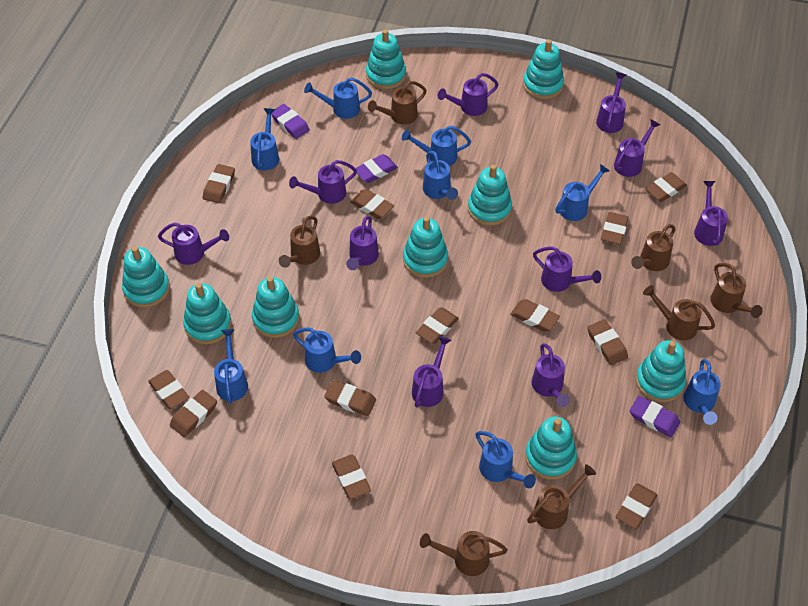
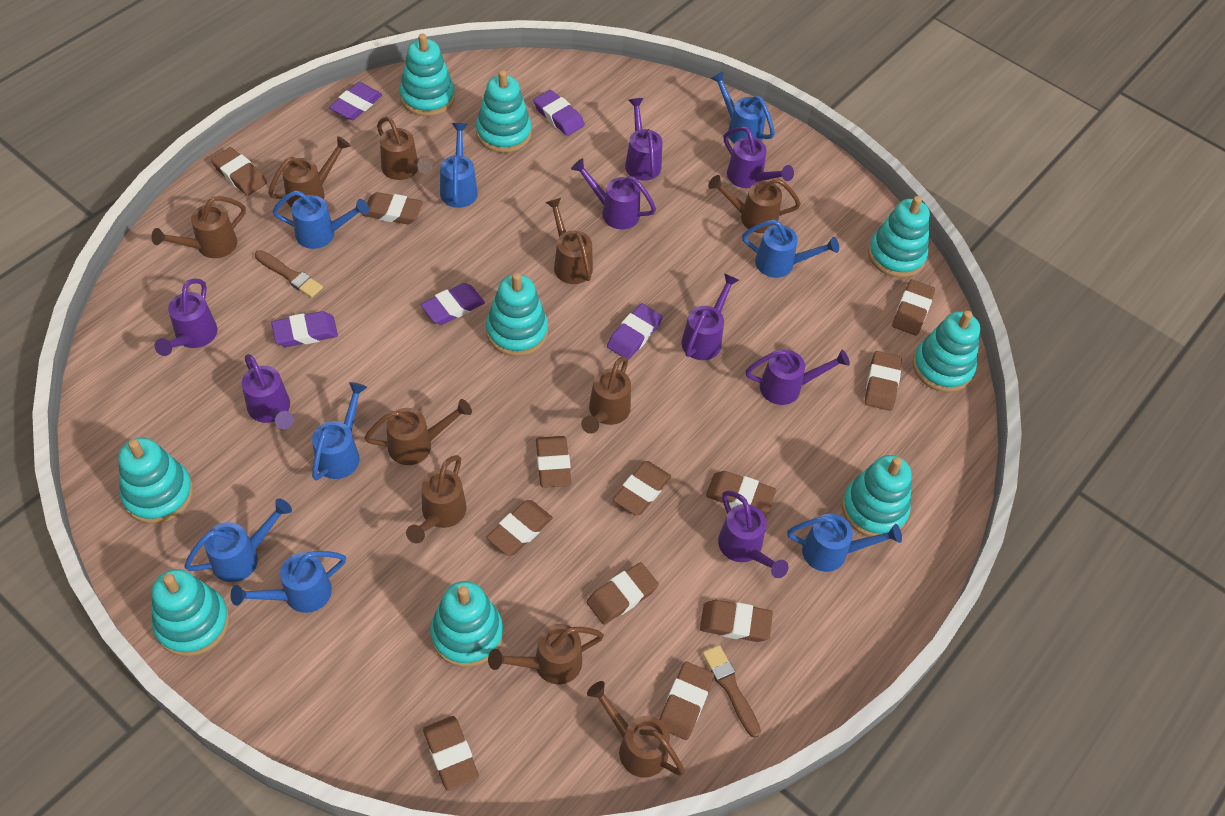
blue watering can: [214,329,248,404] [250,108,279,170] [293,327,361,373] [304,77,372,119] [402,126,471,166] [423,151,458,200] [476,431,536,488] [555,164,610,221] [683,359,721,425] = 9 -> [184,498,292,582] [230,551,346,613] [273,191,369,249] [312,382,367,480] [440,123,478,208] [710,71,775,144] [742,219,839,278] [787,514,902,572] = 8
brown brush: none = 0 -> [255,250,323,298] [702,645,761,738] = 2
brown watering can: [279,216,320,268] [368,81,427,125] [420,531,508,576] [527,464,596,529] [631,224,676,271] [643,285,715,341] [710,263,762,318] = 7 -> [151,196,246,258] [268,136,351,207] [364,399,472,465] [377,117,433,180] [406,455,467,543] [488,624,604,684] [545,198,593,284] [581,356,631,434] [587,681,685,778] [708,175,801,233] = 10
purple eraser: [271,104,310,139] [355,154,398,183] [630,396,680,437] = 3 -> [271,311,338,347] [329,82,382,120] [421,283,485,325] [533,90,585,136] [607,304,663,360] = 5
purple watering can: [158,222,229,265] [289,160,357,204] [346,216,379,270] [412,336,451,408] [438,73,498,116] [532,343,570,407] [533,246,601,292] [596,72,626,133] [614,119,660,177] [694,181,728,246] = 10 -> [154,279,217,356] [242,354,294,429] [571,158,656,229] [625,98,662,181] [681,273,739,360] [718,491,789,578] [724,126,794,188] [745,350,850,405] = 8

